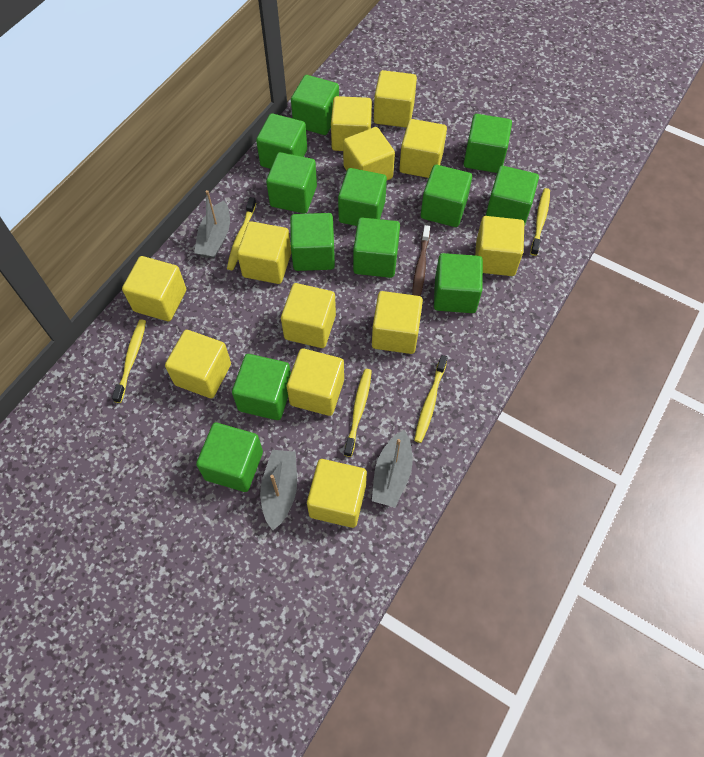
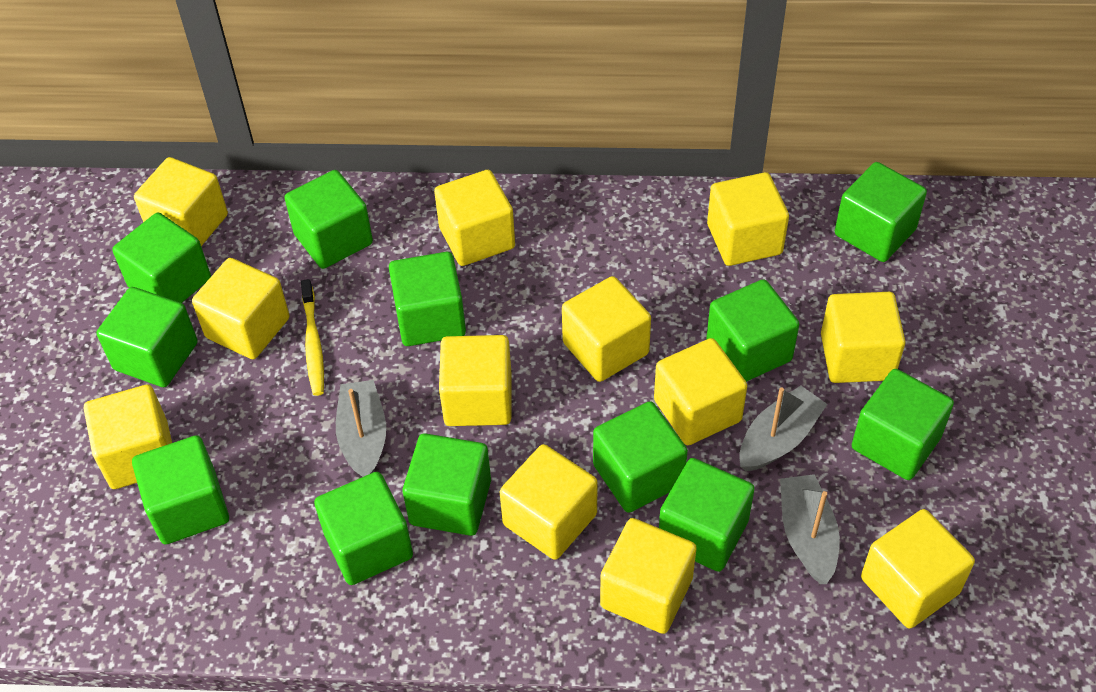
brown toothbrush: [412,225,430,296] = 1 -> none = 0
yellow toothbrush: [112,320,146,403] [227,197,256,270] [344,369,372,457] [414,355,448,443] [530,188,550,256] = 5 -> [301,279,324,396] = 1

